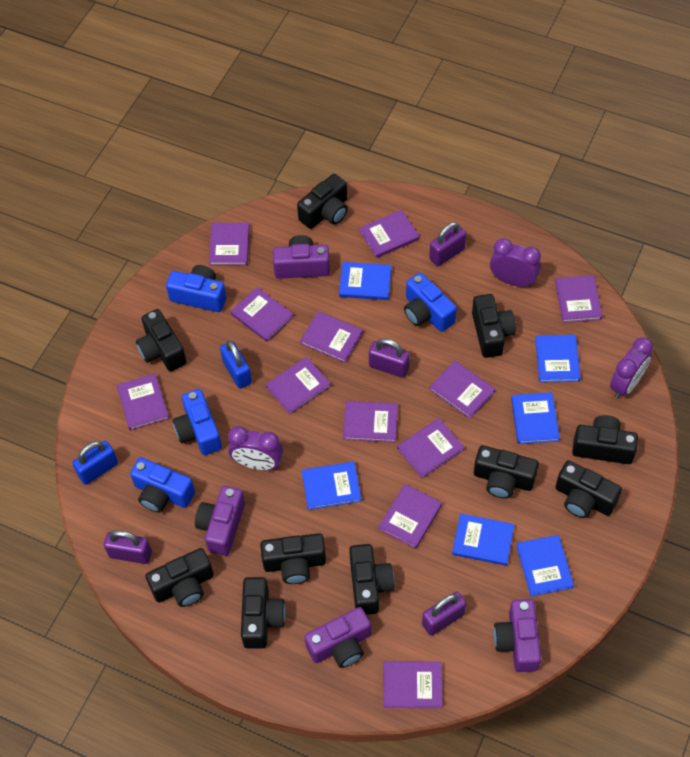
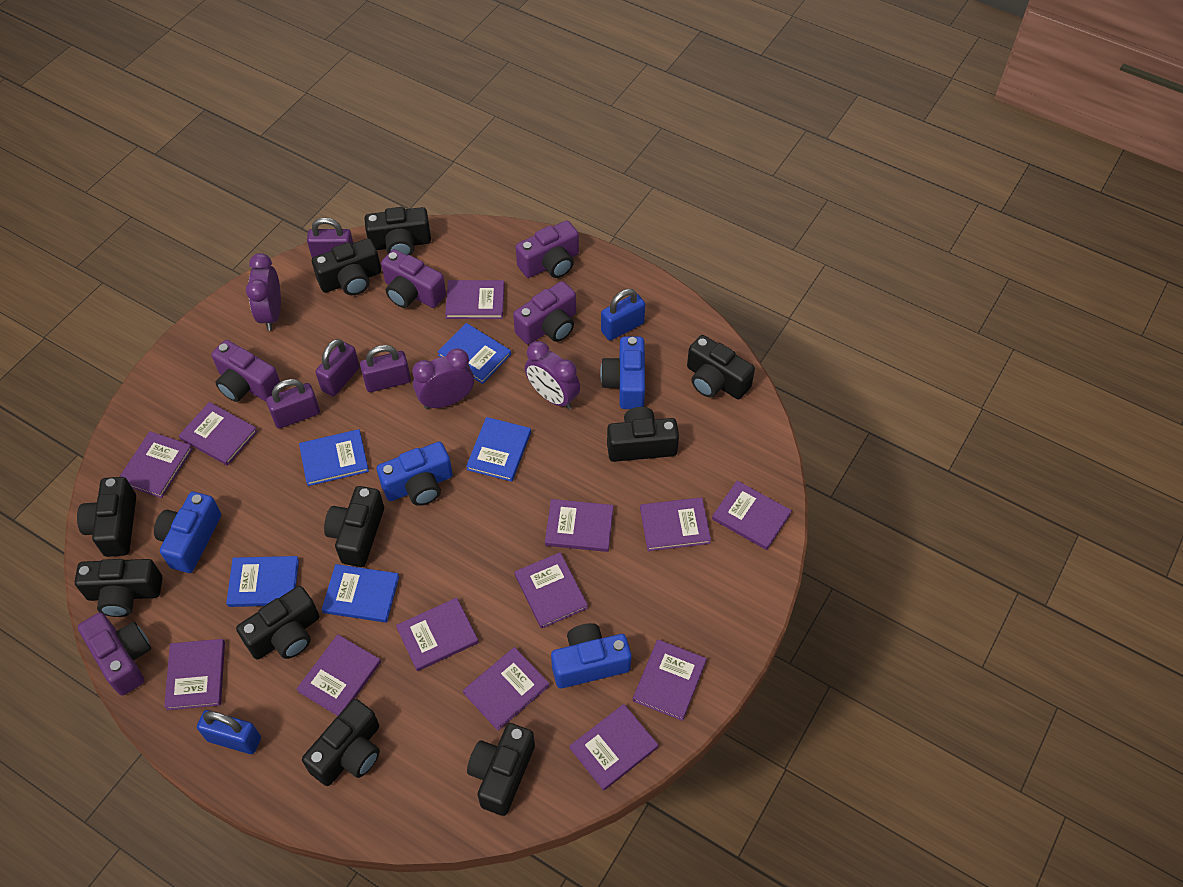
blue book: [302,462,361,510] [339,262,391,300] [452,513,514,566] [511,392,560,444] [516,535,574,597] [535,335,581,382] = 6 -> [226,556,299,607] [299,429,369,486] [322,564,399,623] [437,323,511,384] [466,417,531,482] = 5
purple book: [117,374,169,431] [209,223,250,266] [231,287,293,342] [266,357,331,414] [300,311,363,363] [343,401,398,442] [359,210,419,258] [379,484,442,549] [383,661,443,708] [397,418,464,478] [429,361,495,419] [555,275,602,323] = 12 -> [119,431,193,498] [164,639,225,710] [179,402,258,466] [297,634,381,716] [396,597,479,671] [445,280,505,319] [463,647,549,731] [514,552,588,629] [545,499,614,552] [570,704,658,790] [633,640,707,721] [640,497,711,551] [712,480,792,550] = 13
purple camera: [195,486,245,556] [273,235,330,279] [304,607,371,668] [493,599,541,672] = 4 -> [78,612,151,696] [211,340,280,402] [381,249,446,308] [513,281,576,344] [516,220,579,278] = 5

